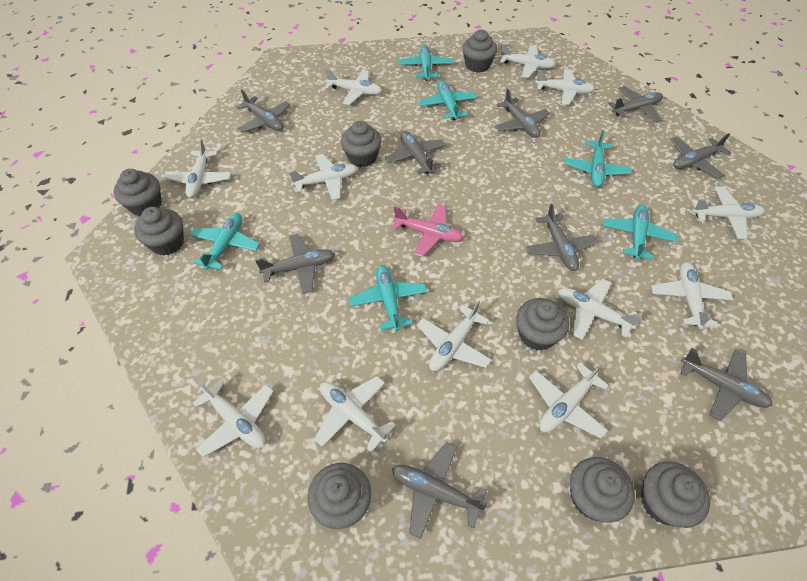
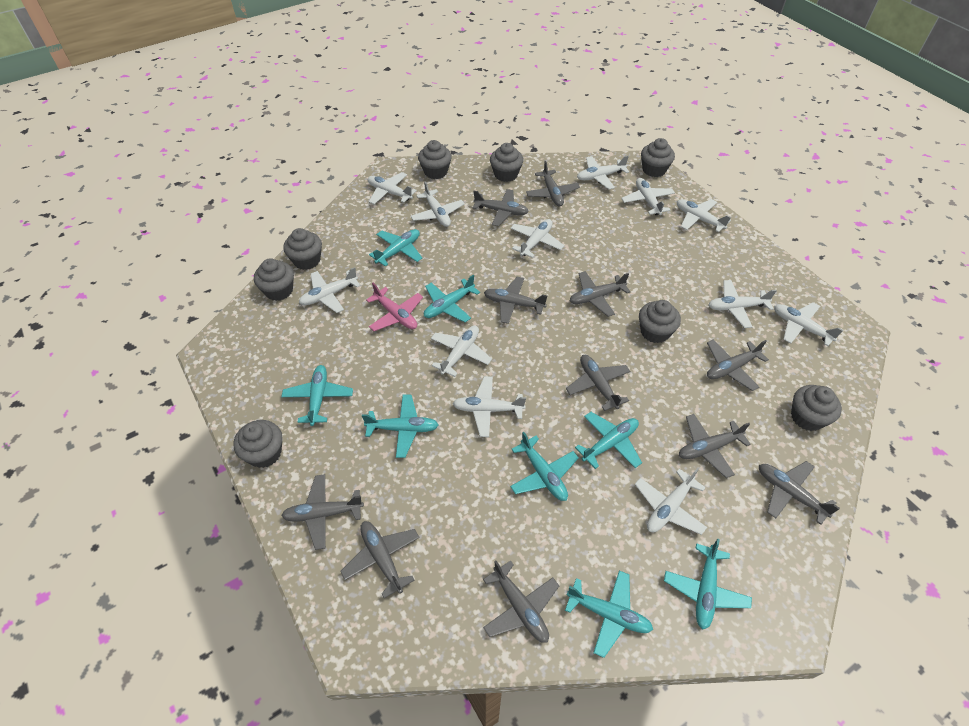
grey plane: [236,90,290,132] [255,234,335,294] [385,131,446,175] [392,442,488,539] [494,89,550,138] [526,203,598,271] [608,86,663,122] [671,133,731,178] [680,348,773,421] = 9 -> [281,474,364,550] [340,521,420,598] [473,189,529,226] [483,560,559,643] [484,277,547,324] [526,161,580,206] [566,355,630,411] [570,271,630,317] [679,414,751,478] [707,339,769,391] [759,461,840,525] = 11
turquoise plane: [190,213,260,270] [349,265,427,331] [398,44,453,81] [419,81,477,120] [565,130,632,187] [603,205,677,260] = 6 -> [281,365,353,426] [362,395,438,458] [369,229,422,266] [424,275,480,322] [510,432,579,501] [565,570,653,658] [575,412,642,469] [664,538,752,629] = 8

